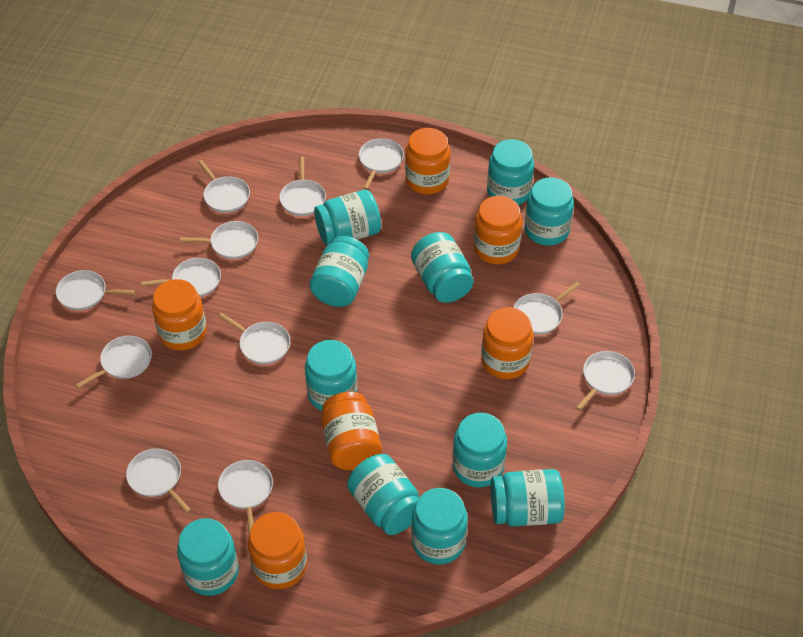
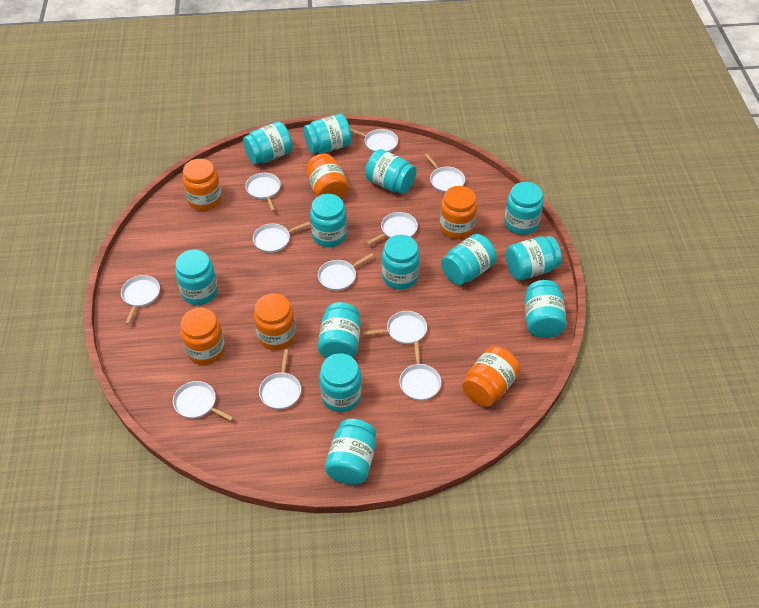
turquoise jar: [177,518,239,596] [305,340,357,411] [310,236,369,307] [314,190,381,245] [347,454,419,535] [411,232,473,303] [411,488,468,565] [452,413,507,488] [487,139,534,205] [491,469,565,527] [525,177,574,246] = 11 -> [175,250,218,305] [243,121,293,164] [304,114,352,154] [310,194,347,247] [318,302,361,358] [319,353,362,412] [325,419,376,485] [365,149,416,194] [382,235,420,290] [441,234,497,285] [504,182,544,235] [506,236,562,280] [525,280,567,338] = 13
white pan: [56,270,135,310] [76,336,152,389] [126,448,191,514] [141,258,221,297] [180,221,258,259] [198,160,250,213] [218,313,290,364] [218,460,273,535] [279,156,326,216] [359,138,404,189] [513,282,580,334] [576,351,635,411] = 12 -> [121,275,160,324] [173,381,234,421] [245,173,281,212] [253,222,310,253] [259,349,301,409] [318,253,374,291] [350,128,398,152] [363,311,427,344] [366,212,418,245] [399,341,441,400] [425,153,465,193] = 11

